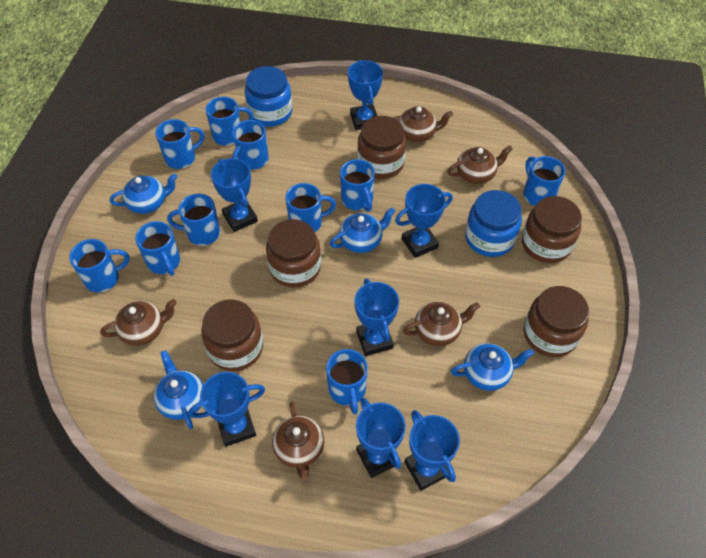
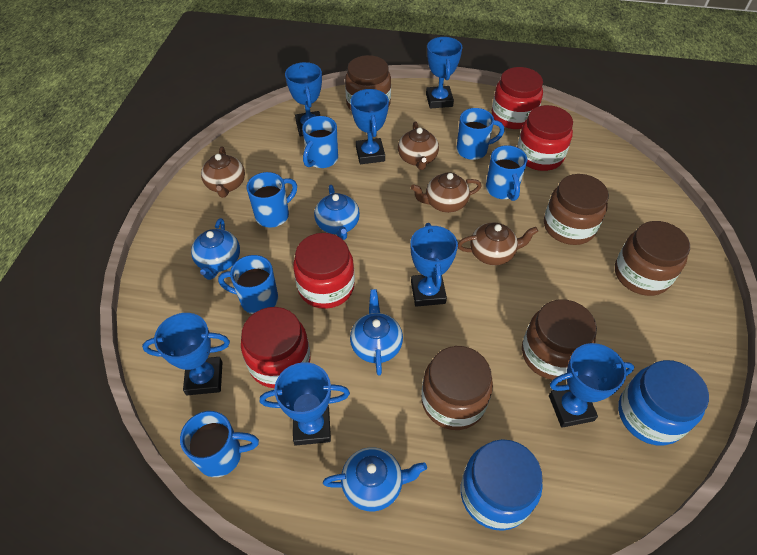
blue mug: [69,239,130,293] [135,221,180,276] [155,119,204,169] [167,194,220,246] [205,97,254,146] [232,120,269,170] [285,183,336,232] [326,349,368,414] [340,159,375,212] [524,156,565,206] = 10 -> [180,411,259,477] [218,255,278,314] [247,172,297,228] [302,116,338,168] [456,108,504,160] [486,145,527,201] = 6
brown teapot: [100,299,177,346] [272,402,324,481] [393,106,453,142] [403,301,480,346] [447,145,513,184] = 5 -> [201,146,245,198] [398,121,439,170] [411,172,481,213] [458,223,538,265] = 4
red jar: none = 0 -> [241,307,310,388] [293,233,355,309] [492,67,543,129] [517,105,573,171] = 4

